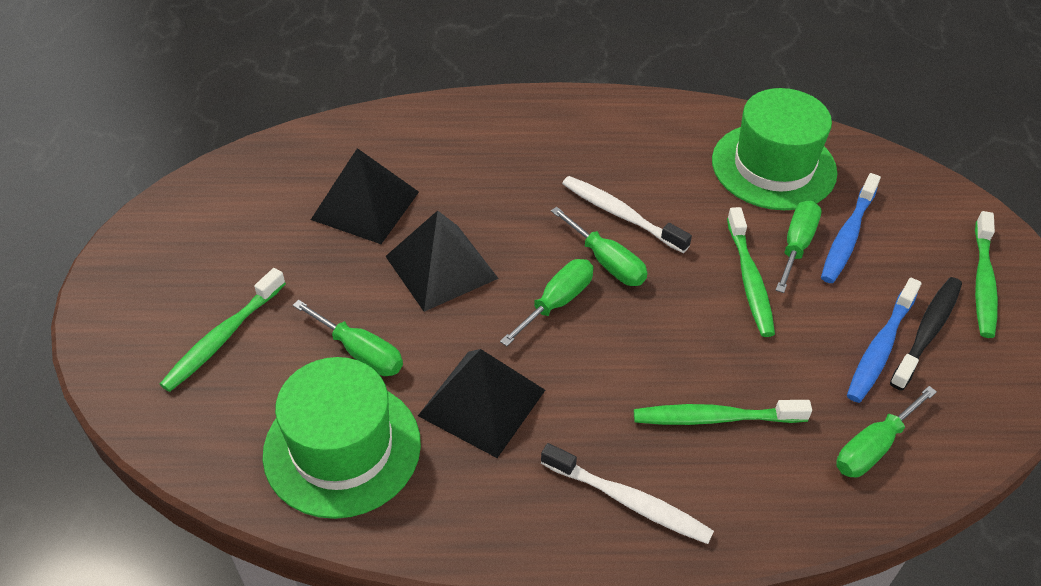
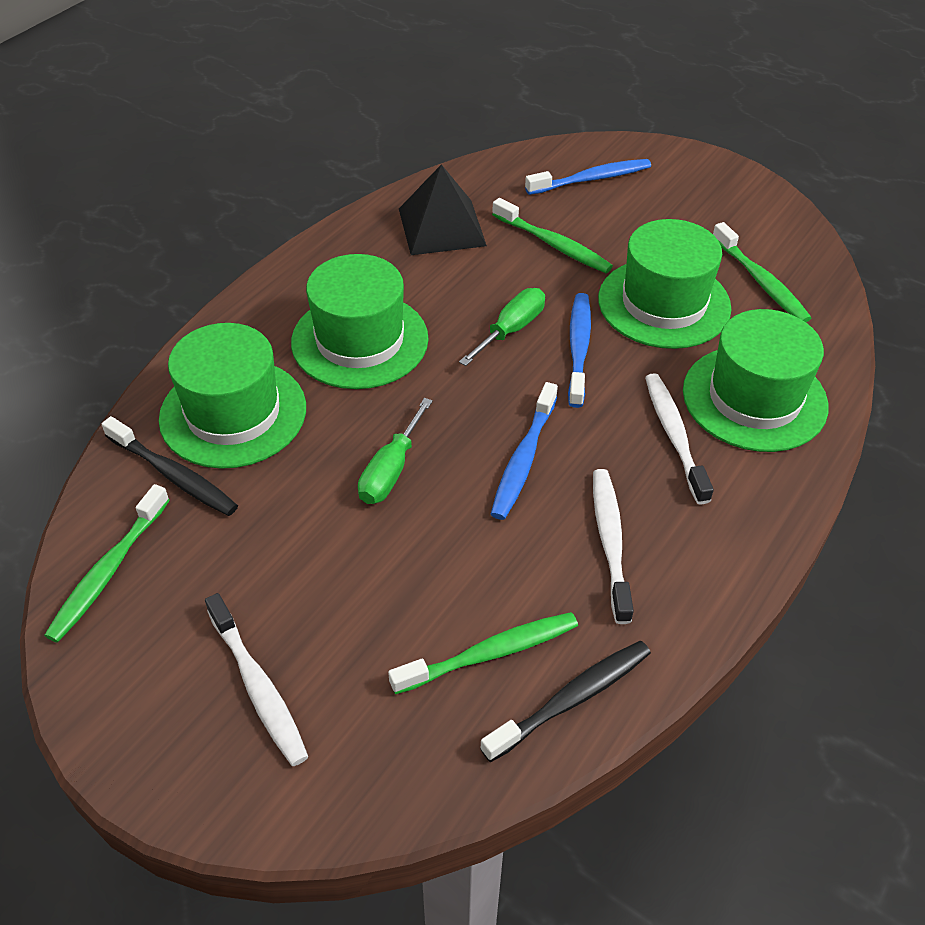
black pyramid: [311,148,419,244] [385,210,499,312] [418,349,545,458] = 3 -> [399,164,487,255] = 1
black toothbrush: [890,277,962,391] = 1 -> [102,416,238,516] [480,641,651,762] = 2
blue toothbrush: [821,173,881,283] [847,278,921,403] = 2 -> [491,382,558,520] [525,159,651,195] [568,293,591,408] = 3
green hat: [263,357,421,519] [712,88,837,210] = 2 -> [159,323,306,469] [291,254,429,389] [598,219,732,349] [683,309,828,452] = 4
green screwdriver: [293,300,403,376] [500,259,593,346] [551,207,647,286] [776,200,821,293] [836,386,937,478] = 5 -> [358,398,433,504] [459,288,545,366] = 2
white toothbrush: [541,443,714,544] [562,176,692,253] = 2 -> [205,593,308,766] [593,469,634,624] [645,373,714,505] = 3

